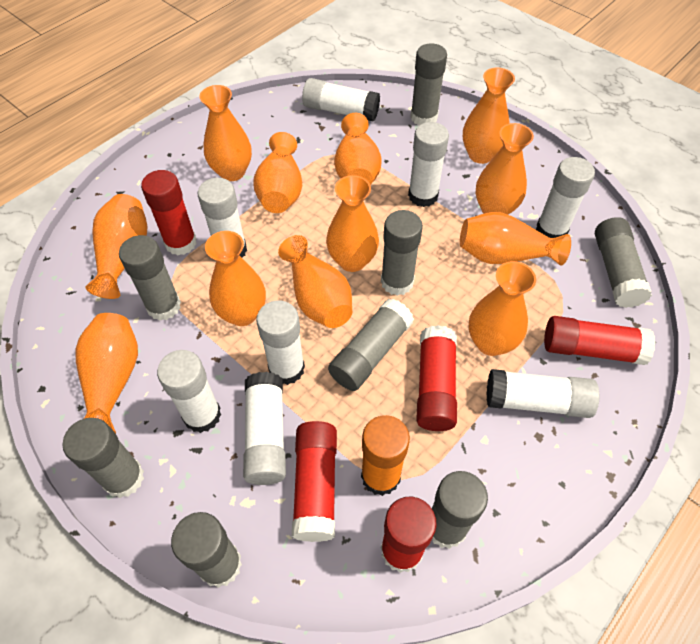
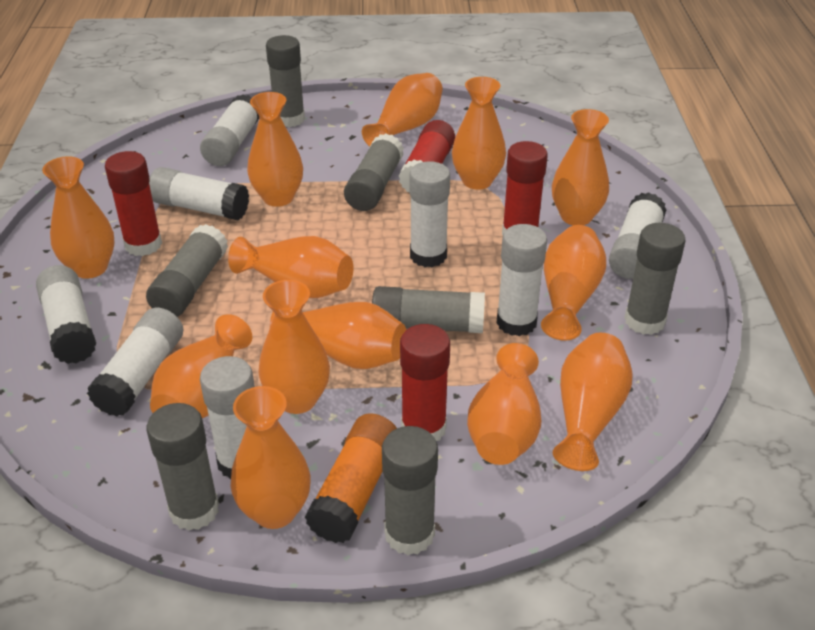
grey glue stick: [62,418,144,498] [119,235,181,321] [171,512,242,588] [328,299,414,391] [381,210,423,296] [410,43,447,126] [432,471,488,549] [595,217,652,308] = 8 -> [146,224,228,317] [147,403,219,531] [266,35,305,127] [344,133,404,211] [372,286,485,333] [382,426,438,555] [624,223,686,335] = 7
orange vase: [75,313,138,434] [85,194,148,299] [199,85,252,181] [205,231,266,326] [253,132,302,213] [278,235,352,328] [326,175,379,272] [334,113,382,185] [460,212,571,266] [463,67,515,164] [469,261,536,356] [476,123,534,215] = 12 -> [42,156,114,279] [150,314,252,418] [228,236,353,298] [230,386,311,529] [247,92,303,207] [259,280,330,414] [270,302,406,369] [362,73,443,147] [452,77,506,190] [467,343,542,465] [541,225,606,341] [552,109,609,225] [553,333,633,471] = 13
red glue stick: [141,170,197,255] [292,421,337,542] [381,497,437,573] [416,325,457,431] [544,316,656,365] = 5 -> [105,151,162,256] [399,120,455,192] [400,324,450,441] [502,141,548,235] = 4

